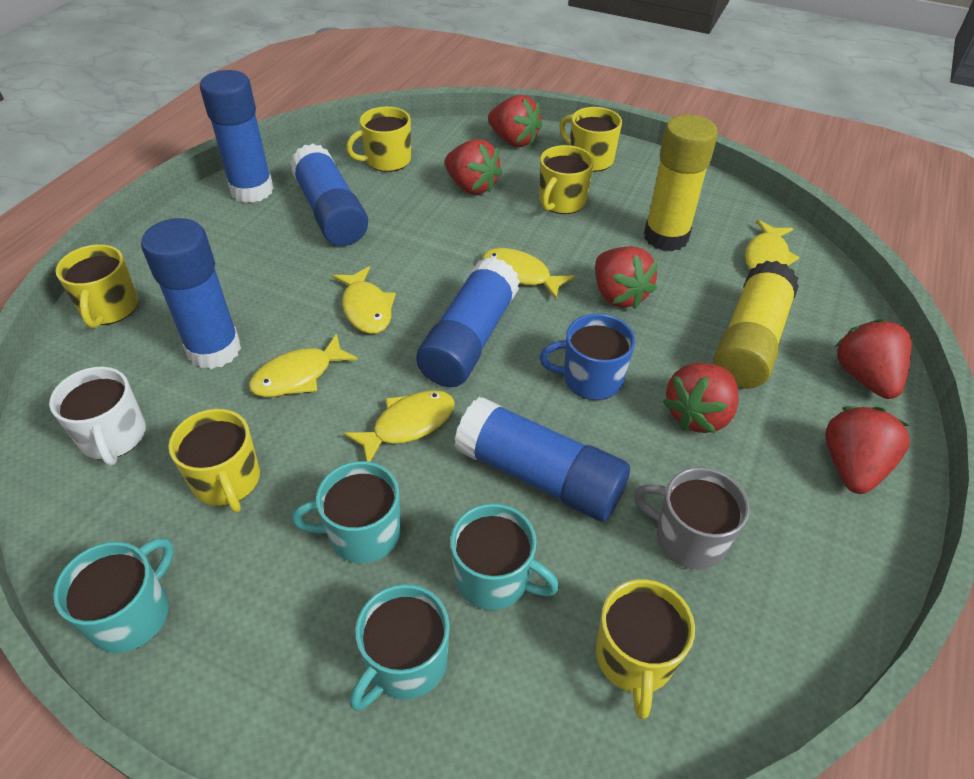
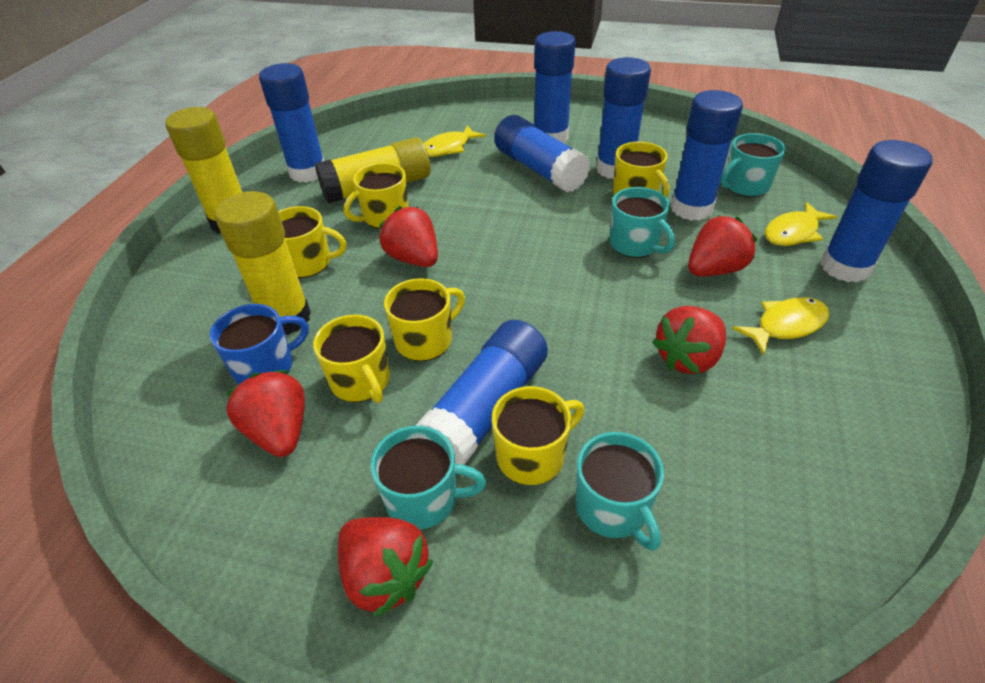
blue glue stick: [141,218,241,369] [200,70,274,203] [290,144,368,246] [416,257,520,387] [454,397,630,522] = 5 -> [259,63,324,183] [415,320,548,465] [494,115,590,192] [534,31,575,143] [596,57,651,179] [671,90,743,221] [821,140,932,283] = 7
grey mug: [634,467,750,569] = 1 -> none = 0
red strawberry: [445,139,502,195] [488,95,542,147] [595,246,658,309] [663,363,739,433] [825,406,910,494] [835,319,912,399] = 6 -> [226,370,305,457] [338,517,433,617] [379,206,438,267] [652,306,726,374] [688,215,757,276] = 5
white mug: [49,367,146,466] = 1 -> none = 0
yellow fish: [249,333,358,397] [332,266,396,334] [344,390,455,462] [482,248,575,299] [745,220,800,270] = 5 -> [424,125,486,157] [732,297,829,355] [765,202,837,246] = 3
yellow glue stick: [644,114,718,251] [713,261,799,389] = 2 -> [165,107,242,234] [215,191,311,335] [315,137,430,203] = 3

